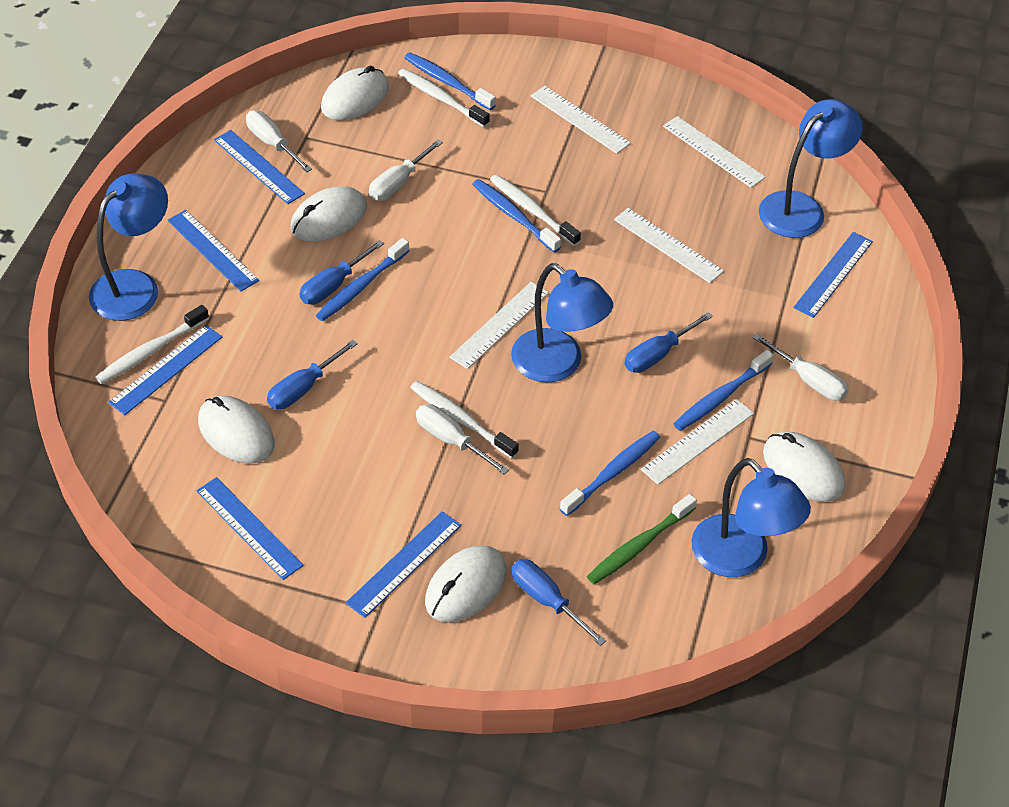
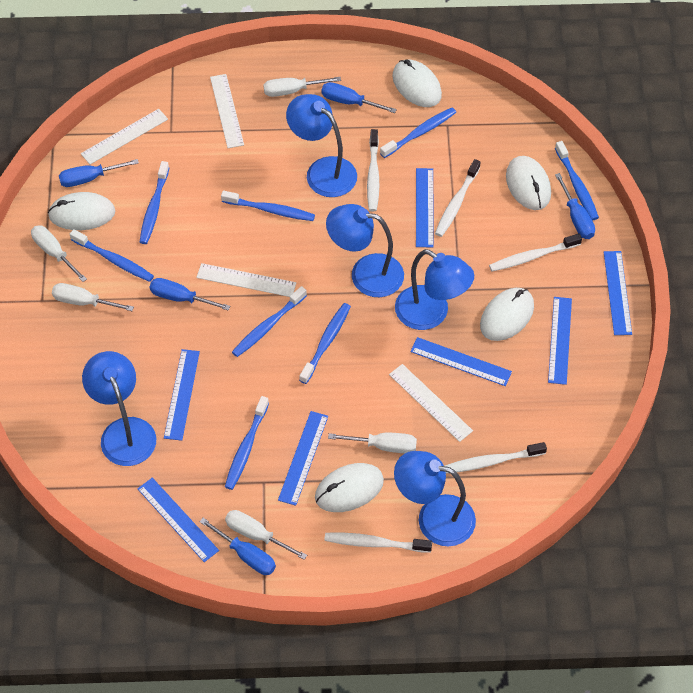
blue lamp: [89,173,168,321] [511,263,613,383] [691,458,811,577] [759,99,863,238] = 4 -> [82,351,156,466] [286,94,357,197] [326,204,404,297] [394,451,476,546] [395,249,474,330] = 5
blue ruler: [108,325,222,415] [167,210,259,292] [196,477,304,580] [214,130,305,204] [346,511,461,618] [793,232,873,318] = 6 -> [137,478,219,562] [164,349,200,441] [278,411,328,506] [410,337,512,386] [416,168,434,247] [548,297,572,385] [604,251,632,335] = 7
blue screwdriver: [267,340,358,410] [300,240,384,305] [511,559,606,646] [624,312,713,373] = 4 -> [59,159,139,187] [150,278,230,311] [199,518,276,575] [321,82,397,113] [555,173,595,239] = 5
blue toothbrush: [316,238,410,321] [404,52,496,110] [472,179,561,252] [560,431,660,516] [674,350,774,431] = 5 -> [70,229,154,282] [140,161,169,244] [221,191,315,221] [225,396,269,490] [232,286,307,357] [299,303,351,384] [380,108,456,158] [555,141,599,220] = 8
green toothbrush: [587,494,697,584] = 1 -> none = 0
white ruler: [450,282,549,369] [531,86,631,154] [614,208,724,283] [641,399,754,485] [663,116,766,188] = 5 -> [81,109,168,164] [196,263,296,297] [210,74,244,148] [389,364,473,442] = 4
white screwdriver: [246,110,312,172] [369,139,443,201] [416,404,509,475] [752,334,849,401] = 4 -> [31,225,87,282] [52,283,134,311] [225,510,307,560] [263,77,341,97] [328,433,417,453] = 5
white toothbrush: [95,305,209,384] [398,68,490,127] [410,381,519,458] [490,174,581,246] = 4 -> [324,533,432,553] [367,129,379,212] [435,159,480,237] [445,442,547,473] [489,233,582,271] = 5

